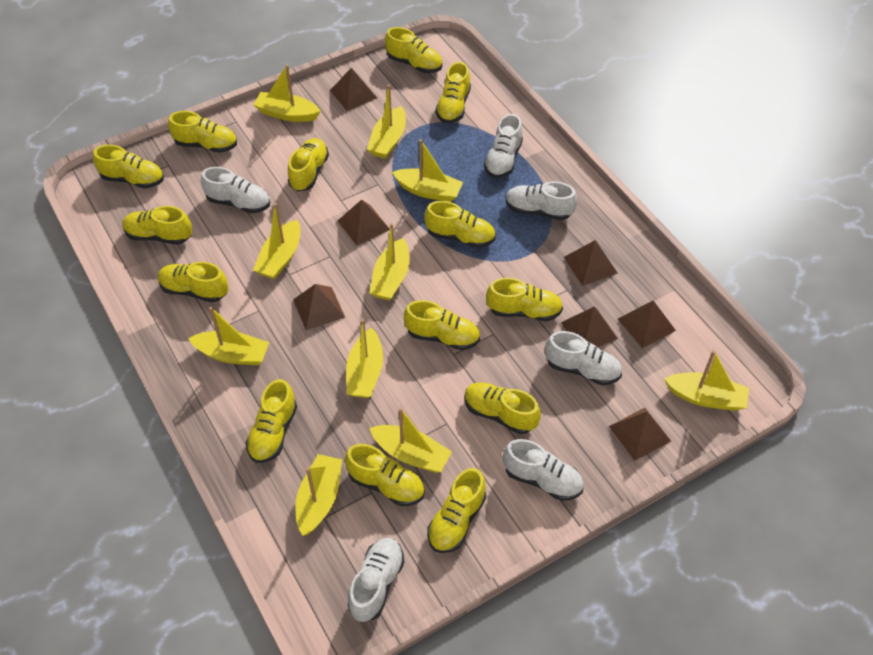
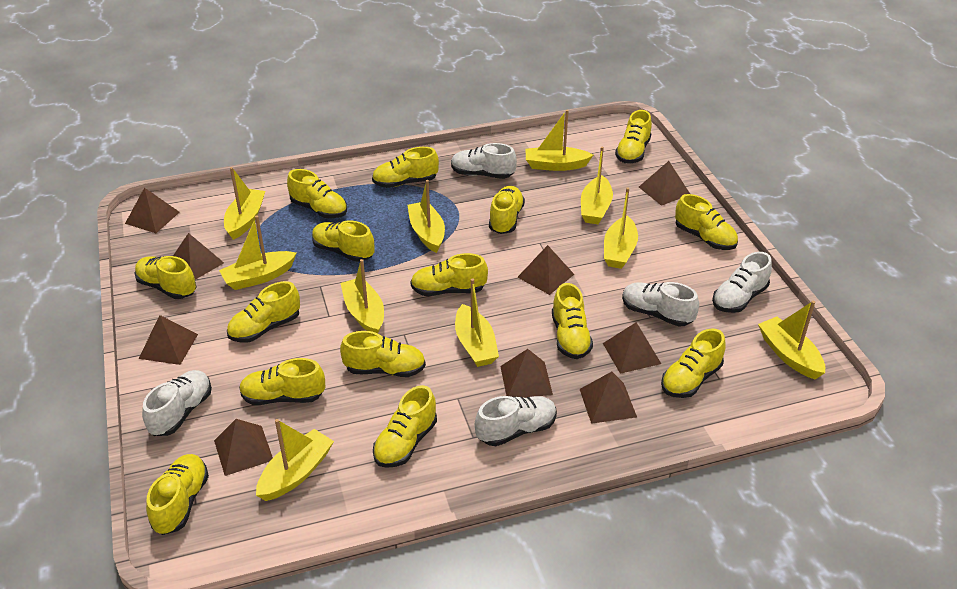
brown pyramid: [293,284,345,330] [330,68,377,111] [338,199,390,246] [561,306,618,347] [564,240,618,286] [609,408,671,461] [618,300,676,348] = 7 -> [125,188,180,233] [139,315,198,365] [173,233,224,280] [214,419,273,476] [500,349,553,398] [517,245,574,295] [580,372,637,424] [603,322,661,374] [639,161,690,206] = 9
white shoe: [201,167,270,214] [348,538,405,622] [484,114,523,178] [503,439,584,501] [506,181,577,220] [545,331,622,385] = 6 -> [142,370,212,436] [451,143,517,179] [475,396,557,446] [622,282,699,327] [712,252,772,313] = 5
yellow shoe: [93,145,164,189] [122,206,192,245] [158,262,229,302] [168,111,237,153] [246,379,297,463] [288,138,329,191] [345,444,425,506] [385,27,442,73] [404,300,480,350] [425,201,495,248] [427,468,486,553] [435,62,471,123] [464,383,541,434] [486,278,563,321] = 14 -> [135,256,196,299] [146,454,209,535] [227,281,300,343] [239,358,325,405] [287,169,347,218] [312,220,374,262] [340,331,426,377] [372,147,439,188] [373,385,437,468] [410,253,488,296] [489,186,525,234] [552,283,593,359] [615,110,652,163] [661,328,725,398] [675,194,738,250] = 15

